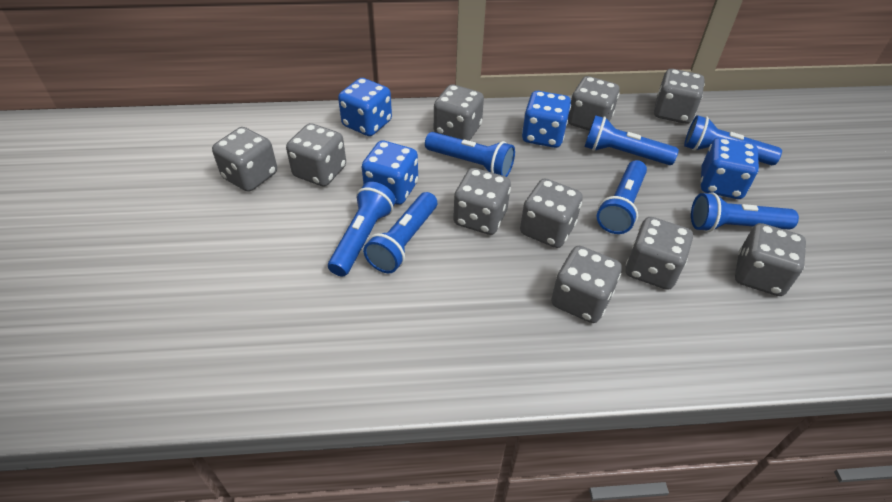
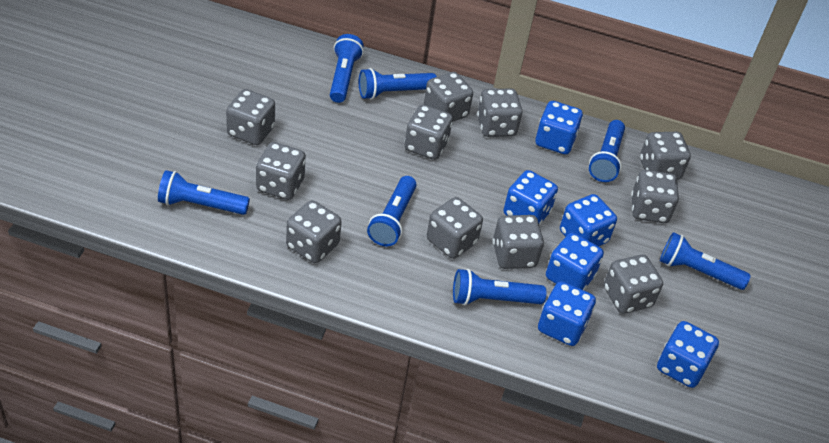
blue dice: [338,78,392,136] [362,141,418,205] [522,91,571,148] [700,137,759,199] = 4 -> [503,170,558,225] [535,101,583,154] [538,281,596,346] [546,232,604,290] [560,194,617,246] [657,321,719,388] = 6
grey dice: [212,127,277,192] [286,123,346,186] [434,84,484,141] [453,168,511,235] [520,178,583,248] [551,246,622,323] [568,76,620,131] [626,217,693,290] [654,69,705,124] [735,223,806,296] = 10 -> [226,89,275,145] [256,142,306,200] [286,200,342,263] [404,104,453,160] [424,72,473,122] [427,197,483,259] [477,89,523,137] [493,215,544,269] [604,255,663,314] [631,170,679,223] [640,132,691,180] = 11

